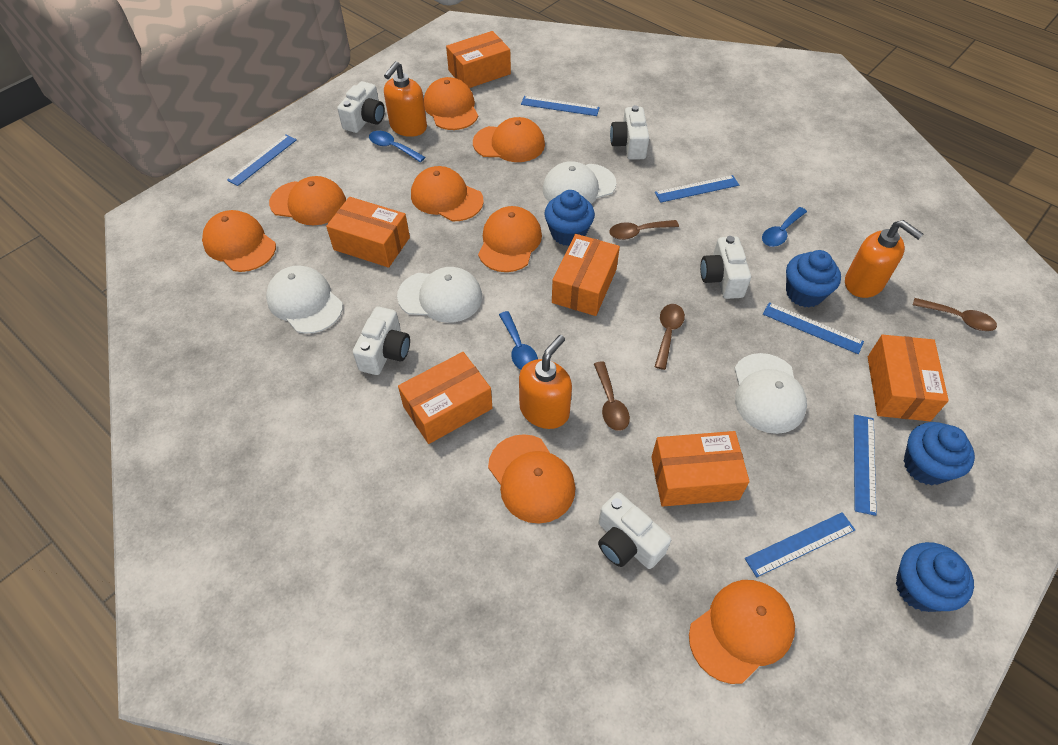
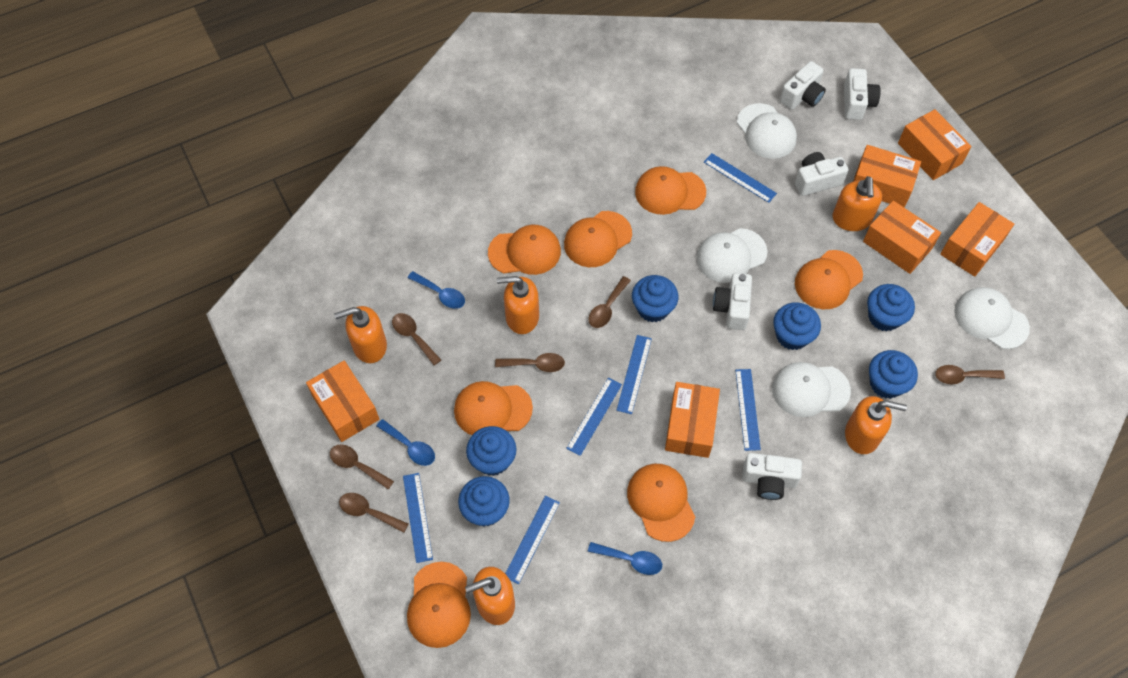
blue cupcake: [544,190,595,246] [786,250,841,308] [896,542,974,612] [904,422,975,485] = 4 -> [458,476,510,526] [466,426,517,476] [632,275,678,322] [773,302,821,350] [867,284,915,332] [869,350,918,399] = 6
brown spoon: [594,361,630,431] [609,220,679,240] [655,304,685,370] [913,298,997,331] = 4 -> [330,444,394,489] [339,493,408,533] [392,313,441,366] [495,353,565,372] [588,276,631,328] [935,365,1005,384] = 6
orange cap: [202,210,276,272] [269,176,346,225] [411,166,484,221] [424,77,478,130] [473,117,545,162] [478,206,542,272] [488,434,576,524] [689,580,795,684] = 8 -> [407,562,471,648] [454,381,533,435] [488,225,561,275] [564,211,632,267] [627,464,695,542] [635,166,706,215] [795,250,863,310] = 7
orange soap dispenser: [384,61,427,137] [519,335,572,429] [845,220,923,298] = 3 -> [334,306,387,363] [465,567,515,625] [497,276,539,334] [832,176,882,231] [845,396,907,454] = 5

